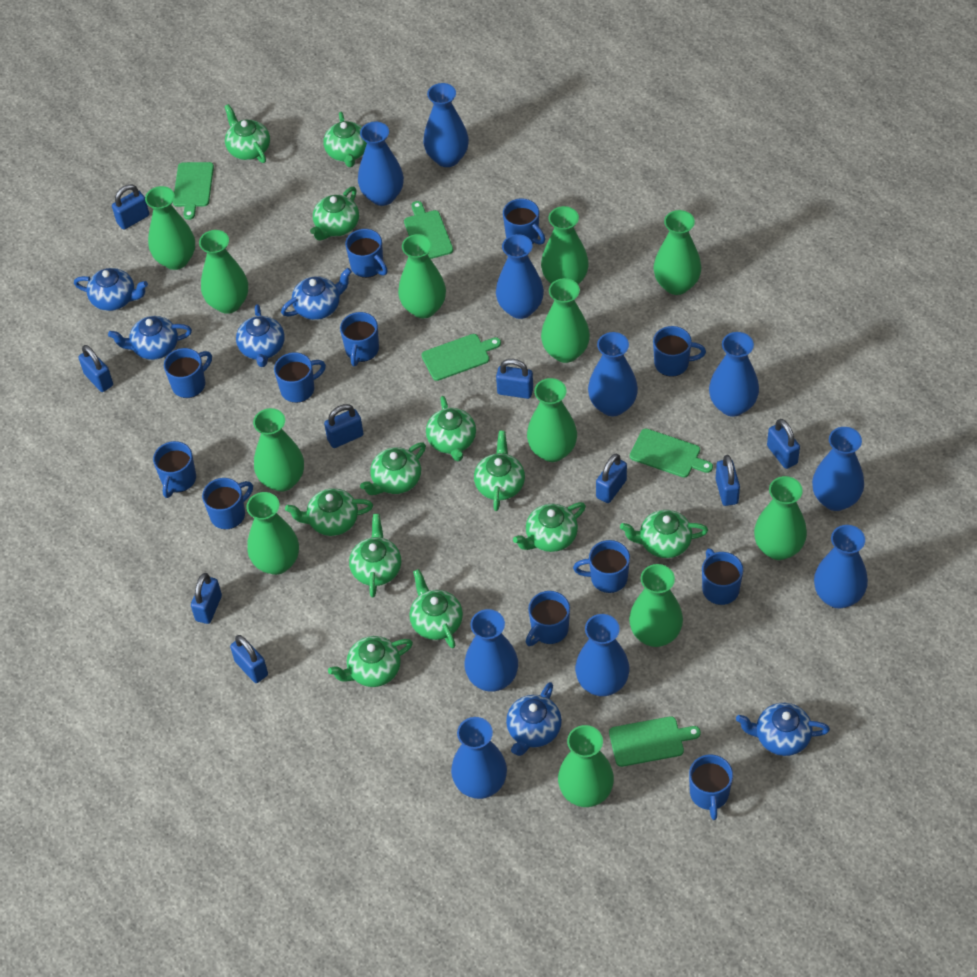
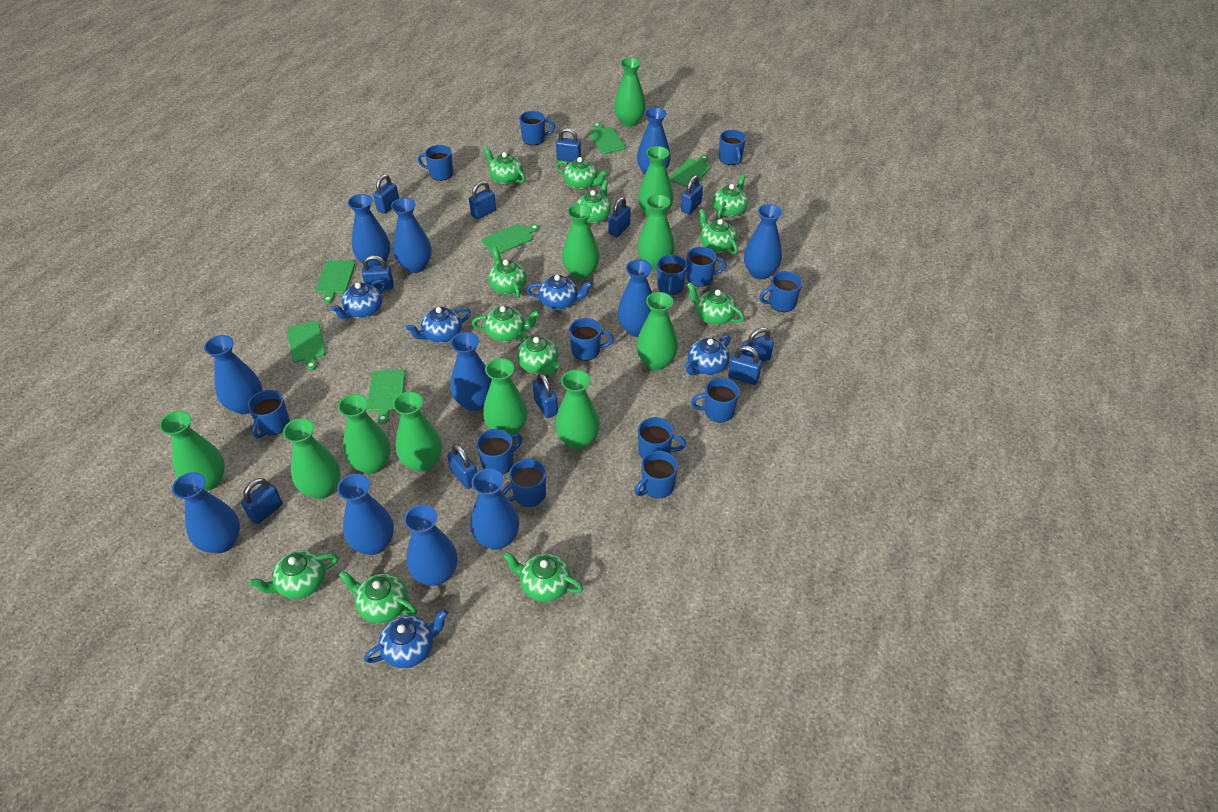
blue mug: [153,441,196,498] [164,348,212,398] [202,478,253,529] [274,352,326,403] [340,312,379,366] [345,229,388,278] [503,199,545,245] [526,591,570,646] [573,540,630,593] [653,326,706,377] [689,755,733,820] [702,548,743,605] = 12 -> [248,390,290,438] [418,145,453,181] [476,429,522,475] [502,459,546,507] [519,111,555,145] [569,318,614,361] [635,451,678,498] [638,417,686,459] [657,255,687,296] [686,247,727,287] [691,377,740,423] [719,130,746,165] [760,271,802,312] = 13
blue padlock: [78,345,113,392] [112,184,149,230] [191,573,222,624] [230,635,268,683] [324,404,364,448] [496,359,533,399] [596,454,627,503] [716,455,740,506] [767,419,800,469] = 9 -> [241,478,283,524] [362,255,394,290] [373,174,399,214] [447,444,477,489] [469,181,496,219] [533,373,558,418] [556,128,581,162] [609,197,631,237] [681,175,703,215] [728,346,762,385] [741,327,774,362] = 11
blue teapot: [74,268,148,311] [108,316,192,360] [236,304,285,367] [281,268,352,320] [506,682,562,756] [736,703,830,756] = 6 -> [331,279,386,319] [364,610,448,668] [406,307,471,343] [526,275,593,310] [684,335,731,375] = 5
blue vase: [358,122,404,206] [423,83,469,167] [451,717,507,799] [464,609,518,692] [496,234,544,319] [575,614,630,696] [588,332,638,416] [709,332,759,417] [812,427,864,511] [814,525,868,609] = 10 -> [172,472,240,553] [204,335,262,414] [337,474,394,555] [348,194,390,266] [391,198,432,273] [404,504,457,586] [451,332,492,411] [470,468,519,550] [617,259,652,337] [637,107,671,175] [744,204,783,280] = 11
green cutting board: [173,162,214,220] [404,201,453,259] [421,334,501,381] [609,716,701,767] [630,429,713,478] = 5 -> [287,321,326,370] [316,260,355,304] [367,370,405,424] [481,224,539,254] [589,122,626,154] [669,155,711,187] = 6
green vase: [145,186,195,270] [199,230,248,314] [247,492,299,575] [253,408,304,492] [398,234,446,318] [527,378,577,462] [541,206,589,284] [541,278,590,363] [558,725,614,807] [629,564,683,647] [653,210,701,295] [754,476,807,560] = 12 -> [159,411,225,491] [283,418,341,499] [338,394,391,474] [393,392,442,472] [483,358,528,435] [555,370,600,450] [562,204,600,279] [614,58,646,127] [636,292,678,370] [637,194,675,269] [638,146,673,217] = 11

